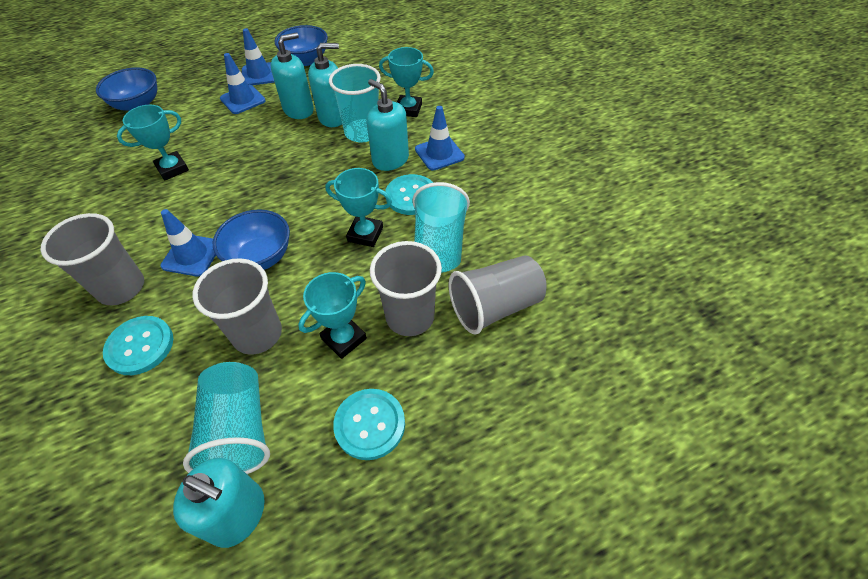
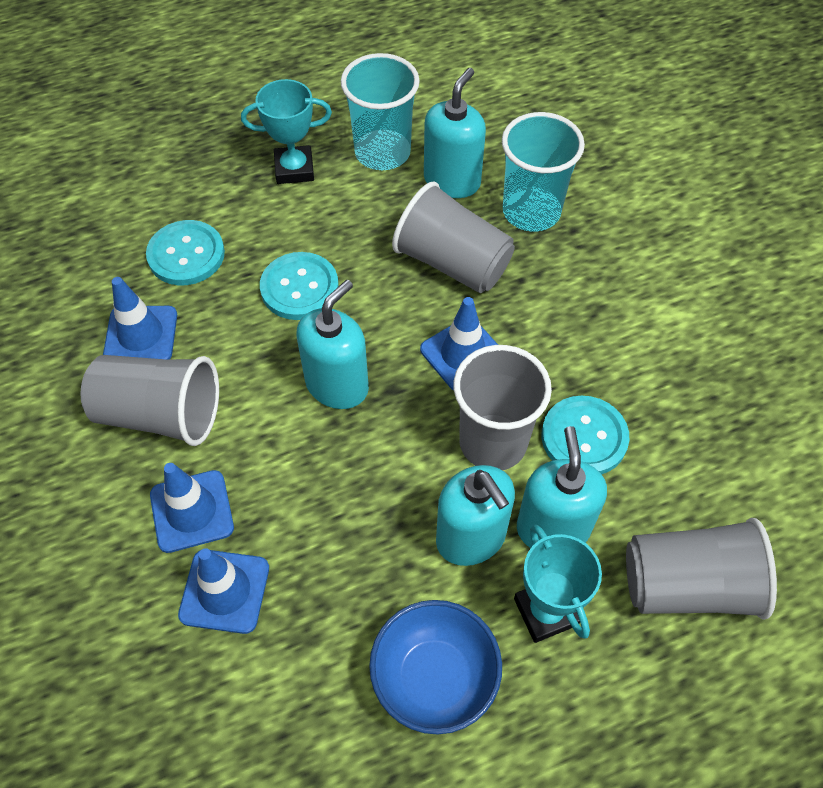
blue bowl: [96,67,157,111] [213,209,290,270] [275,25,328,66] = 3 -> [369,600,502,734] = 1
turquoise cup: [183,362,270,474] [329,64,381,142] [412,182,470,272] = 3 -> [341,53,420,170] [502,112,585,231] = 2
turquoise trophy: [117,105,189,181] [298,272,367,359] [325,168,392,247] [379,47,434,117] = 4 -> [241,79,332,184] [514,524,602,643] = 2

